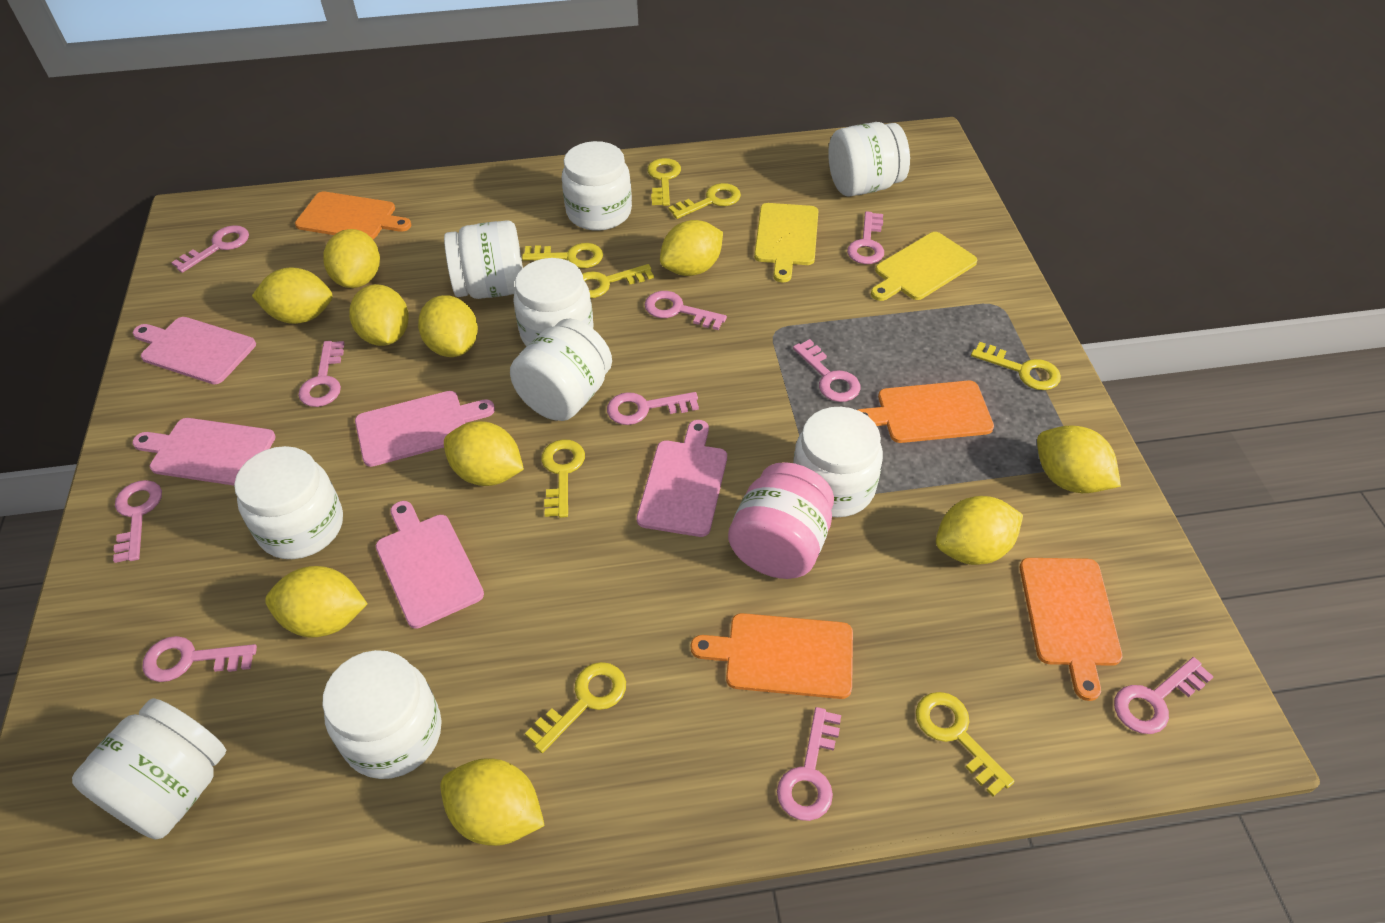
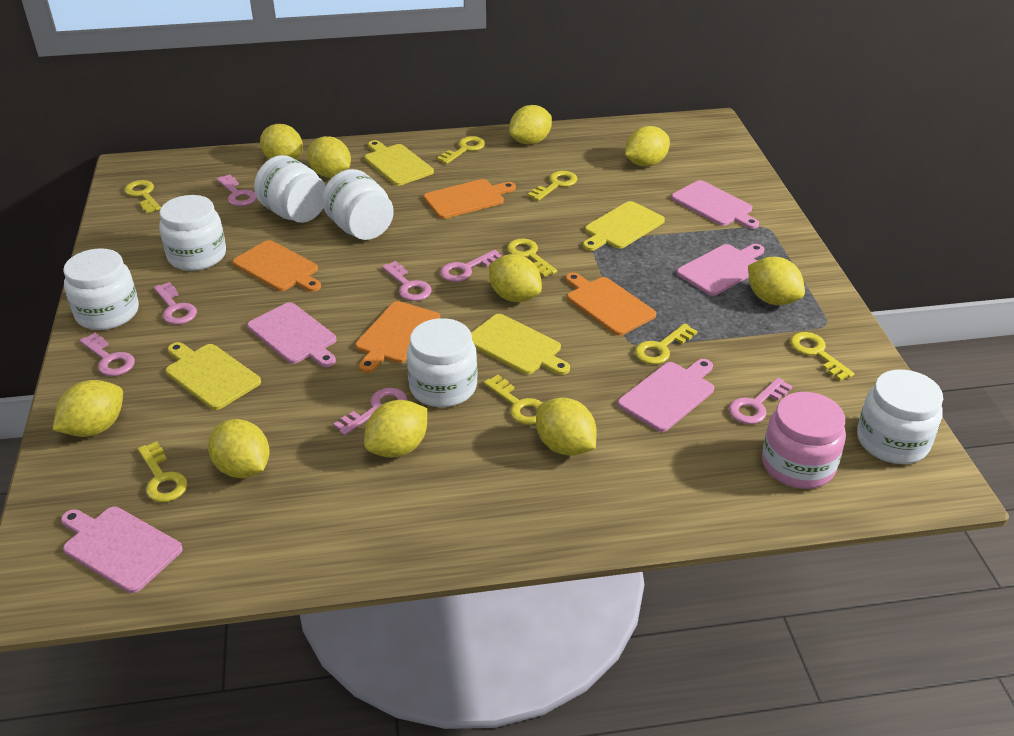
pink key: [113,480,162,563] [142,636,257,682] [171,225,249,273] [298,341,345,407] [607,392,699,425] [645,291,727,330] [777,707,841,821] [793,339,861,402] [847,211,884,264] [1114,657,1214,734] = 10 -> [79,333,135,376] [154,282,197,325] [217,174,257,206] [333,388,407,436] [382,261,432,301] [440,250,502,282] [729,378,793,424] = 7
white jar: [72,698,226,840] [234,446,343,559] [322,650,442,779] [444,220,523,299] [510,319,612,421] [513,258,593,346] [562,141,632,231] [793,407,883,517] [828,122,910,197] = 9 -> [63,248,139,330] [159,195,226,271] [254,155,326,223] [322,169,394,240] [407,318,478,407] [857,369,943,464] = 6
yellow cutting board: [754,203,818,283] [871,232,977,301] = 2 -> [166,342,261,410] [364,140,434,186] [471,314,570,375] [583,201,665,251] = 4

